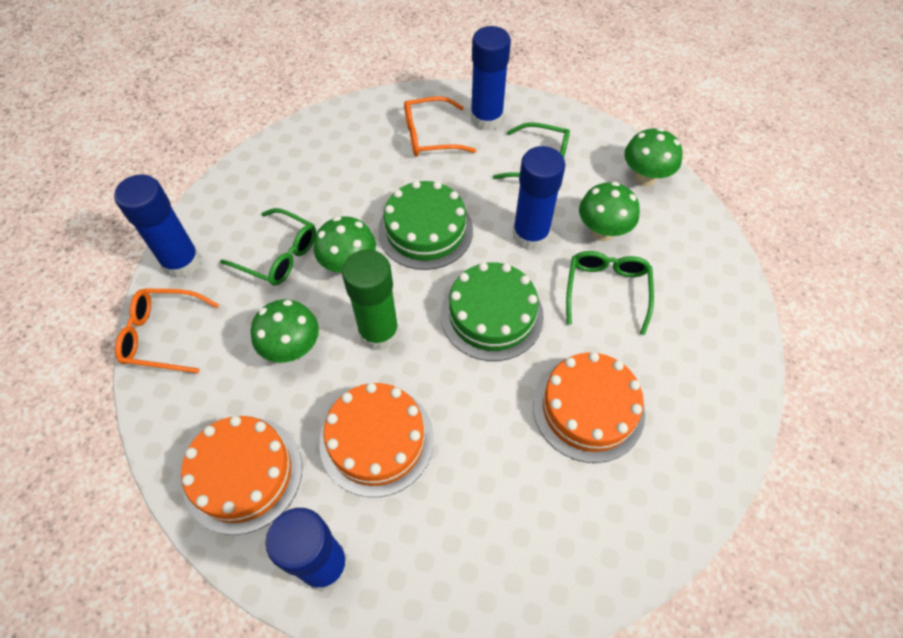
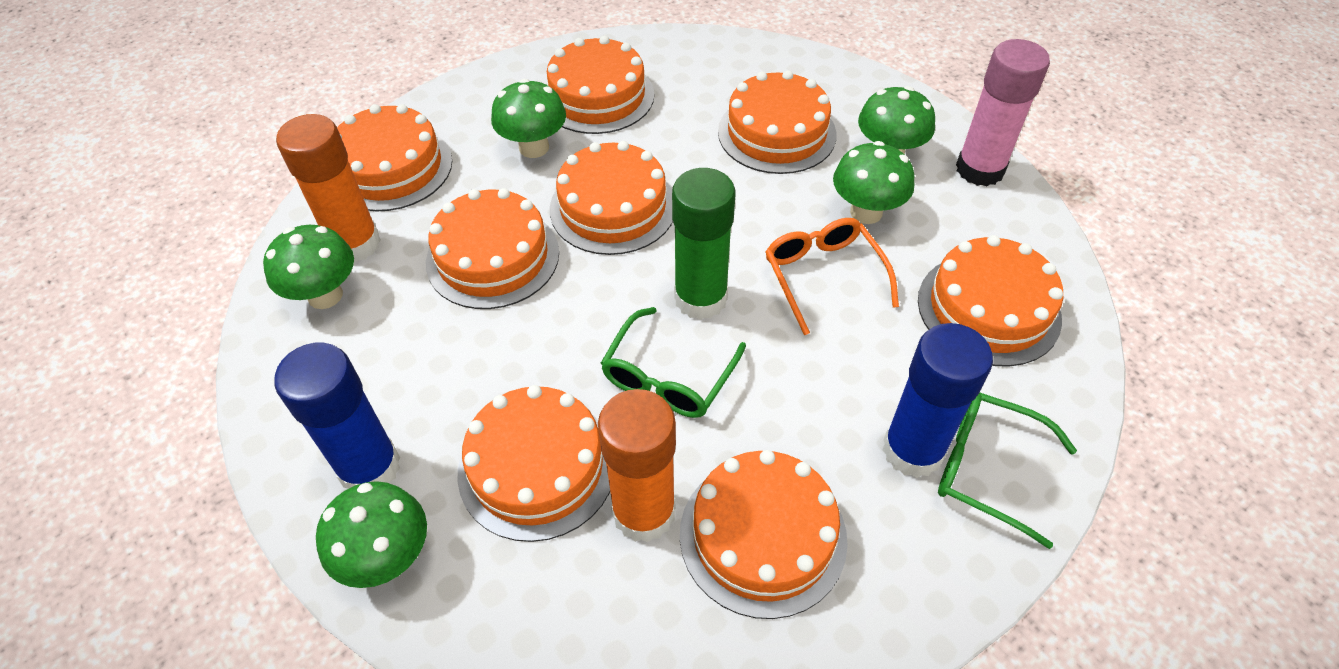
blue glue stick: [114,174,201,278] [266,508,349,591] [471,26,511,131] [512,146,566,250] = 4 -> [274,343,400,489] [882,323,993,478] = 2
green cake: [378,181,473,270] [441,262,544,361] = 2 -> none = 0
green glasses: [220,208,316,286] [493,122,570,179] [566,251,654,335] = 3 -> [601,307,746,418] [938,393,1077,549] = 2
green mushroom: [251,299,319,363] [314,216,376,274] [579,182,640,241] [624,128,683,186] = 4 -> [263,225,354,309] [316,481,427,588] [491,79,566,158] [833,141,914,224] [858,86,935,155] = 5
orange cake: [181,416,302,535] [319,383,434,497] [533,352,645,463] = 3 -> [337,104,452,211] [426,188,559,309] [457,385,610,542] [546,36,654,134] [550,141,673,255] [680,450,848,619] [718,70,836,174] [918,235,1063,367] = 8
orange glasses: [115,288,219,373] [404,96,476,156] = 2 -> [765,218,899,335] = 1
orange glue stick: none = 0 -> [276,114,381,263] [598,389,676,542] = 2
pink glue stick: none = 0 -> [956,39,1050,186] = 1

